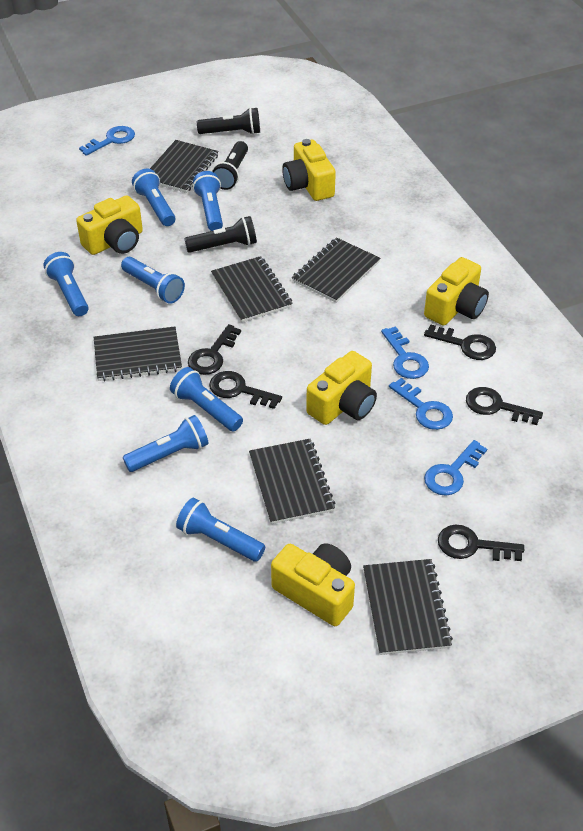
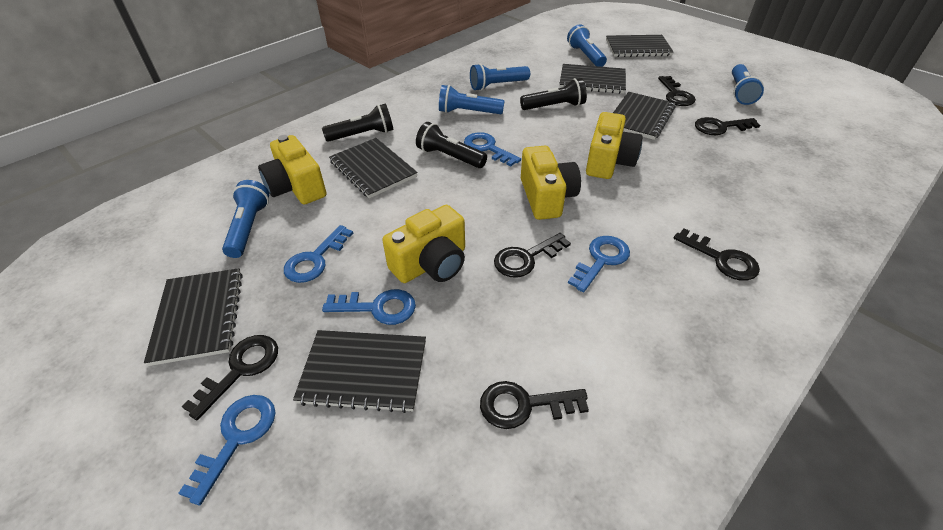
black key: [188,324,241,375] [209,371,282,409] [424,324,496,360] [438,525,524,561] [466,387,543,425] = 5 -> [182,335,278,420] [480,381,589,429] [494,233,571,278] [658,76,696,106] [674,228,760,281] [695,117,760,135] = 6
blue flashlight: [43,252,89,316] [121,257,185,304] [123,415,209,472] [132,169,175,226] [170,367,243,432] [176,498,265,562] [193,171,223,231] = 7 -> [222,180,269,258] [439,85,504,114] [470,63,530,91] [567,24,607,67] [732,64,764,105] = 5
blue key: [79,126,135,156] [381,326,429,379] [389,378,453,430] [424,440,487,496] = 4 -> [178,395,275,505] [284,225,353,283] [322,289,416,325] [464,132,521,167] [568,236,630,292] = 5
yellow camera: [76,195,143,255] [271,543,355,626] [282,139,336,201] [306,351,377,425] [424,257,489,326] = 5 -> [258,135,326,204] [382,205,465,283] [521,146,581,220] [586,112,643,179] = 4

